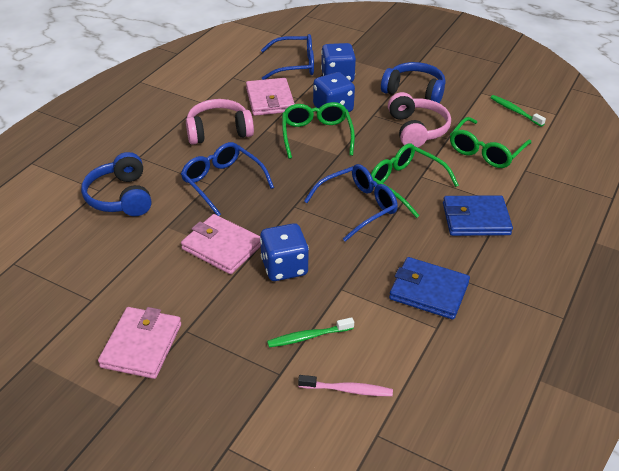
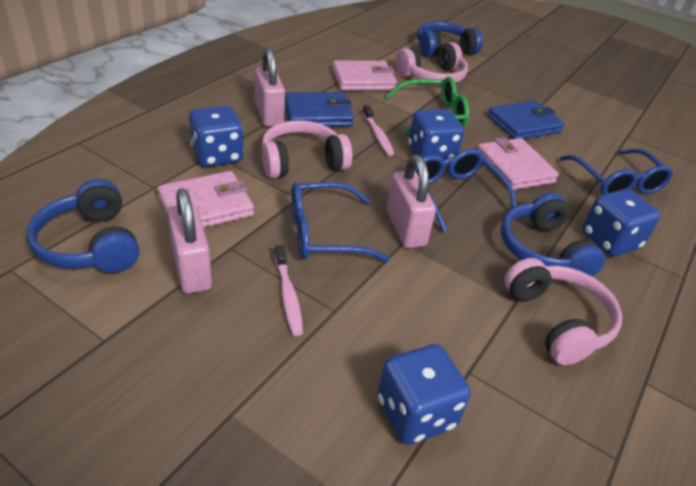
blue dice: [260,223,309,281] [313,72,355,112] [321,43,356,82] = 3 -> [189,105,244,167] [377,344,471,445] [408,109,464,160] [582,189,661,257] = 4
blue headphones: [81,152,152,216] [381,62,445,103] = 2 -> [27,179,140,273] [417,22,483,57] [501,193,605,276] = 3
green glasses: [282,102,355,159] [371,143,459,218] [450,117,532,168] = 3 -> [385,76,469,133] = 1
green toothbrush: [267,317,354,347] [490,95,546,127] = 2 -> none = 0
pink headphones: [186,99,254,145] [388,92,451,148] = 2 -> [261,120,352,178] [396,42,468,83] [504,258,622,365] = 3
pink padlock: none = 0 -> [167,188,212,294] [255,48,285,127] [387,155,436,248] = 3
pink toothbrush: [298,375,393,396] = 1 -> [275,245,303,336] [362,105,394,156] = 2

